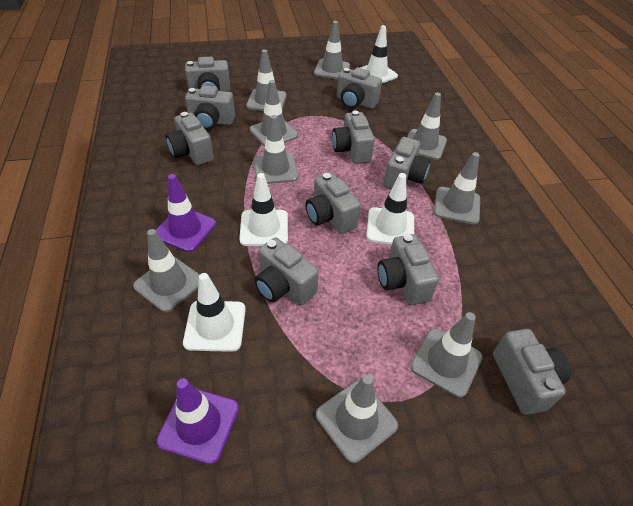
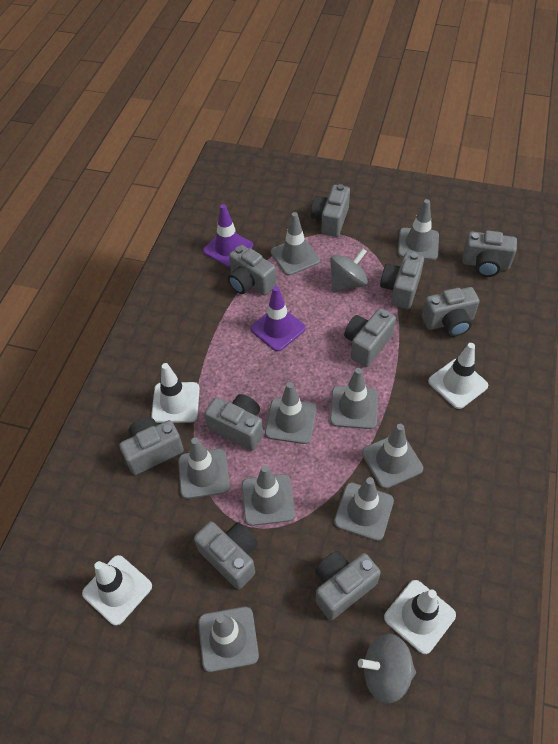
grey spinning top: none = 0 -> [330,248,368,293] [358,633,416,703] = 2

